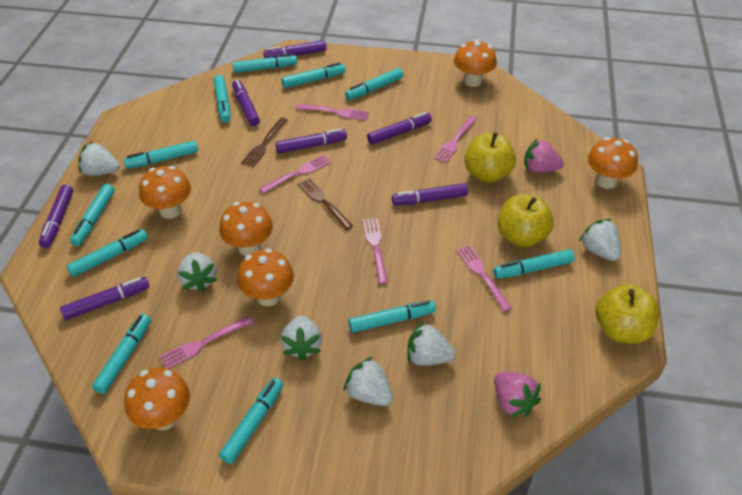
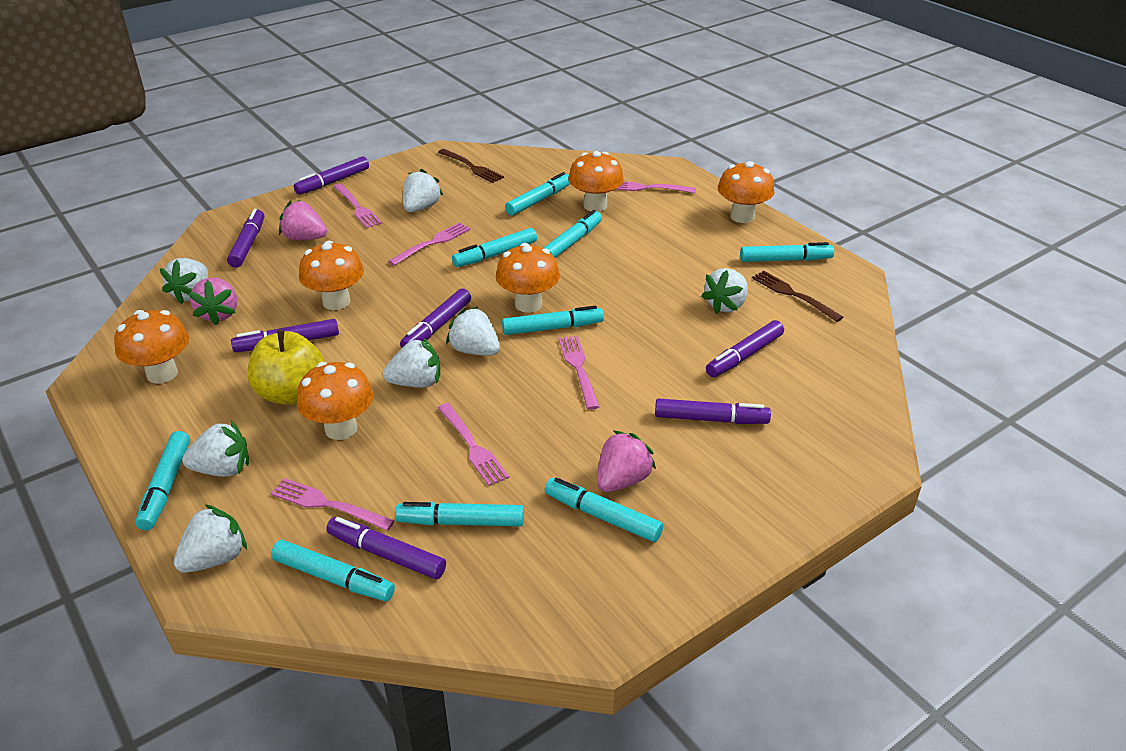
pink strawberry: [494,372,541,418] [524,139,564,173] = 2 -> [188,278,237,326] [279,200,327,241] [597,430,656,492] = 3
turquoise marker: [67,229,148,277] [70,184,115,246] [92,314,151,394] [123,141,198,169] [214,75,230,122] [219,378,284,464] [232,54,297,73] [282,63,346,88] [345,68,403,100] [349,300,436,333] [493,249,575,279] = 11 -> [135,431,190,530] [271,540,395,602] [395,502,524,527] [452,228,537,267] [502,306,604,335] [505,172,570,216] [544,210,602,258] [545,478,663,542] [740,242,834,262] = 9
white strawberry: [78,142,120,176] [177,253,217,292] [281,316,322,361] [343,357,393,406] [407,321,456,366] [579,219,621,261] = 6 -> [160,258,208,304] [174,504,247,573] [182,421,249,477] [383,338,440,388] [403,169,443,212] [446,307,500,356] [701,268,748,314] = 7
yellow apple: [464,132,516,183] [498,194,554,247] [596,284,660,344] = 3 -> [248,330,325,405] = 1

